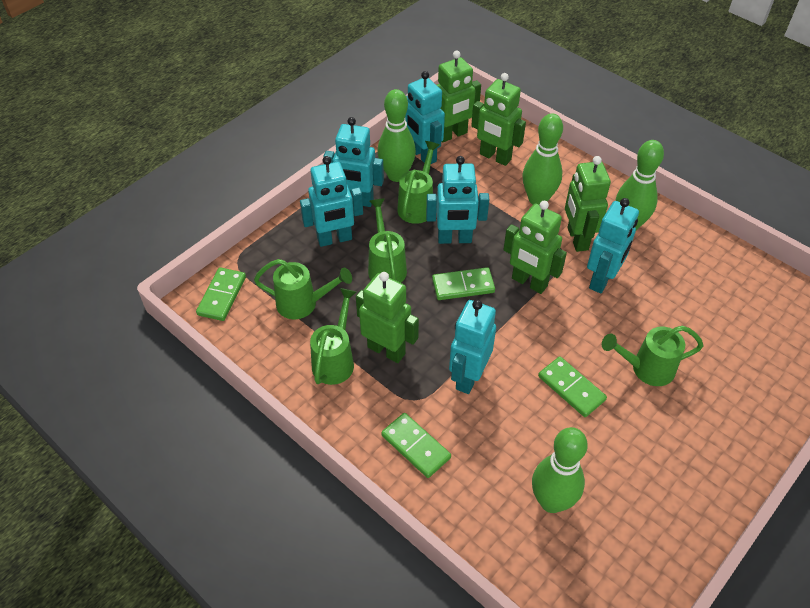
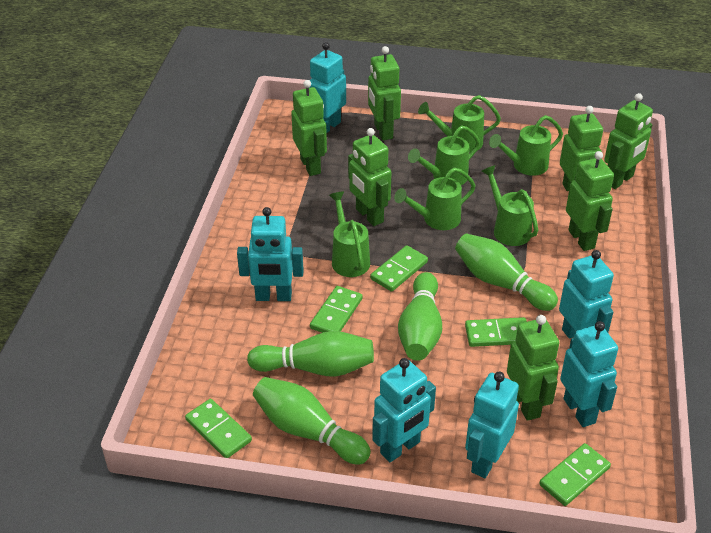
green domino: [196,267,246,321] [381,413,451,478] [432,267,495,300] [538,356,607,417] = 4 -> [185,399,252,458] [310,286,363,333] [370,245,428,292] [465,317,527,347] [539,443,611,506] = 5
green robot: [356,272,419,363] [437,51,481,143] [471,73,526,166] [503,201,567,294] [565,156,611,252] = 5 -> [291,80,327,176] [348,128,391,226] [368,46,401,140] [507,315,559,421] [560,106,603,191] [566,151,614,251] [604,93,653,189] = 7
green watering can: [254,259,352,319] [310,288,356,385] [368,199,407,283] [397,141,439,224] [602,325,704,386] = 5 -> [329,192,370,277] [394,168,476,230] [408,126,480,185] [418,95,501,153] [482,165,538,246] [489,115,563,176] = 6

